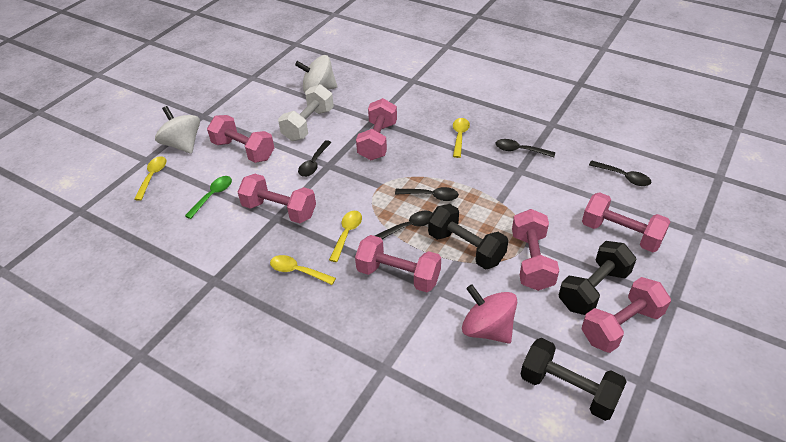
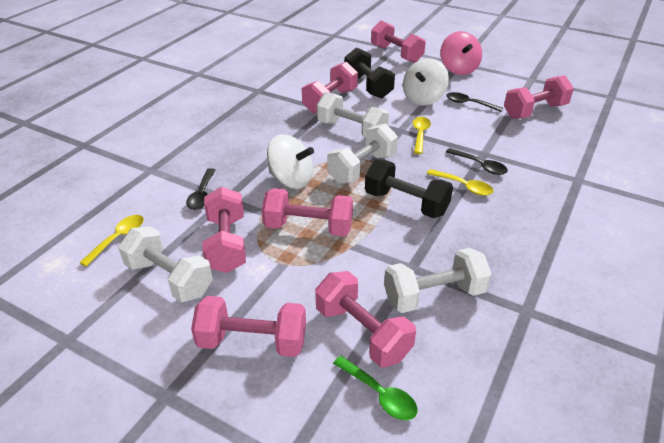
black dumbbell: [428,204,508,270] [521,338,627,421] [559,241,636,315] = 3 -> [345,48,395,98] [365,160,453,218] = 2
black spoon: [298,140,332,177] [375,211,432,239] [395,187,459,201] [495,139,555,157] [589,161,651,186] = 5 -> [186,168,215,210] [446,92,503,112] [446,148,508,175] = 3
white dumbbell: [278,84,334,141] = 1 -> [118,226,213,302] [317,92,389,137] [327,124,398,184] [384,248,491,313] = 4
yellow spoon: [134,156,166,201] [270,255,336,285] [329,211,362,262] [453,118,470,158] = 4 -> [79,215,144,267] [413,117,431,154] [427,169,494,196] = 3

